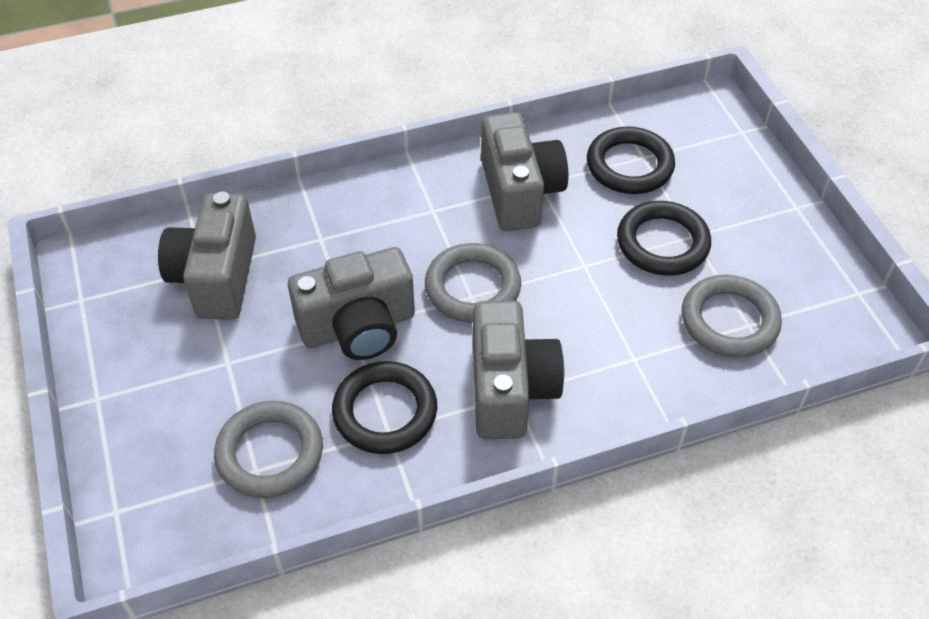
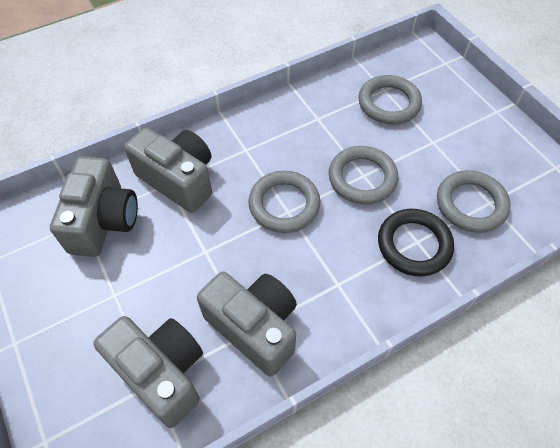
black ring: [332,361,437,454] [587,126,675,194] [617,201,711,276] = 3 -> [378,209,454,276] = 1
grey ring: [214,401,323,498] [425,243,521,322] [682,275,782,358] = 3 -> [248,171,320,233] [329,146,398,204] [358,75,422,124] [437,170,511,233] = 4

